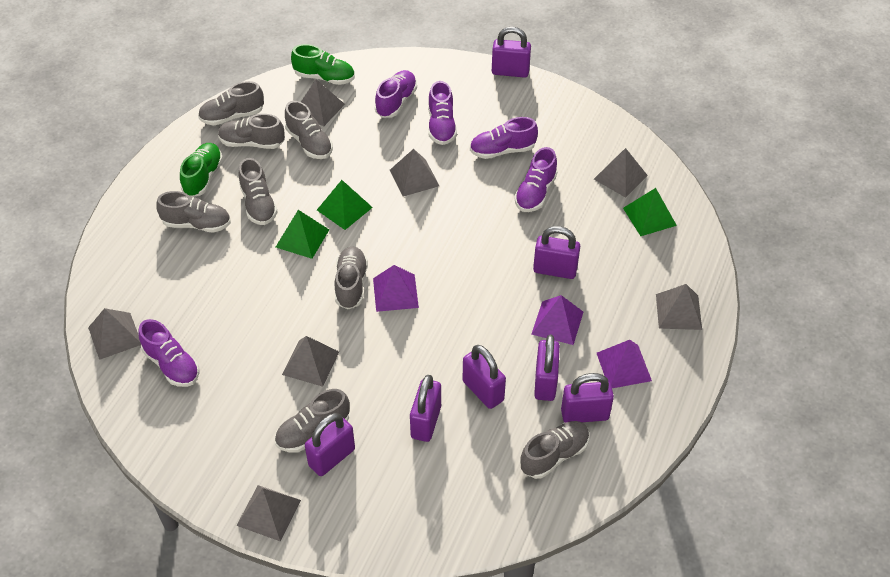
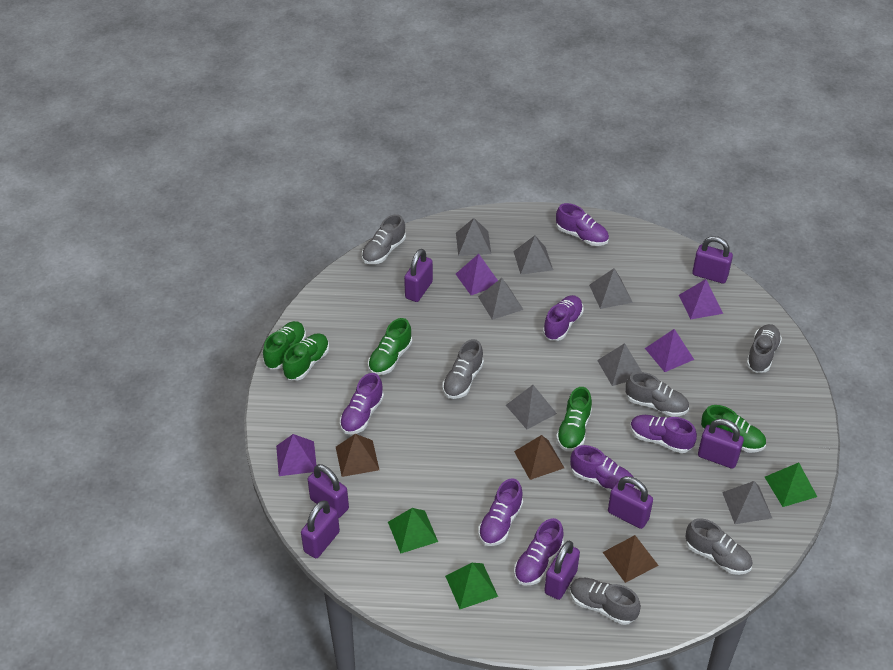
brown pyramid: none = 0 -> [336,434,379,477] [514,435,564,480] [603,535,659,583] = 3
green shoe: [180,143,223,197] [291,44,355,85] = 2 -> [263,321,306,369] [283,333,329,381] [368,318,412,375] [556,387,592,451] [701,405,766,453] = 5
grey shoe: [156,191,231,233] [198,81,264,126] [218,114,285,149] [238,158,278,225] [275,389,350,453] [285,101,333,159] [334,246,368,310] [520,421,590,479] = 8 -> [362,214,406,264] [442,339,484,399] [570,578,641,625] [625,372,689,417] [685,518,752,575] [746,324,782,373] = 6
purple pyramid: [373,265,419,312] [531,295,583,345] [597,340,652,388] = 3 -> [276,434,316,476] [456,254,498,295] [645,329,694,372] [679,279,723,320] = 4
purple shoe: [138,319,200,387] [375,70,417,118] [428,81,457,145] [470,117,538,159] [514,147,558,212] = 5 -> [340,373,384,434] [478,479,523,546] [514,518,564,586] [543,295,584,341] [556,203,609,246] [570,445,635,492] [630,415,697,453] = 7

